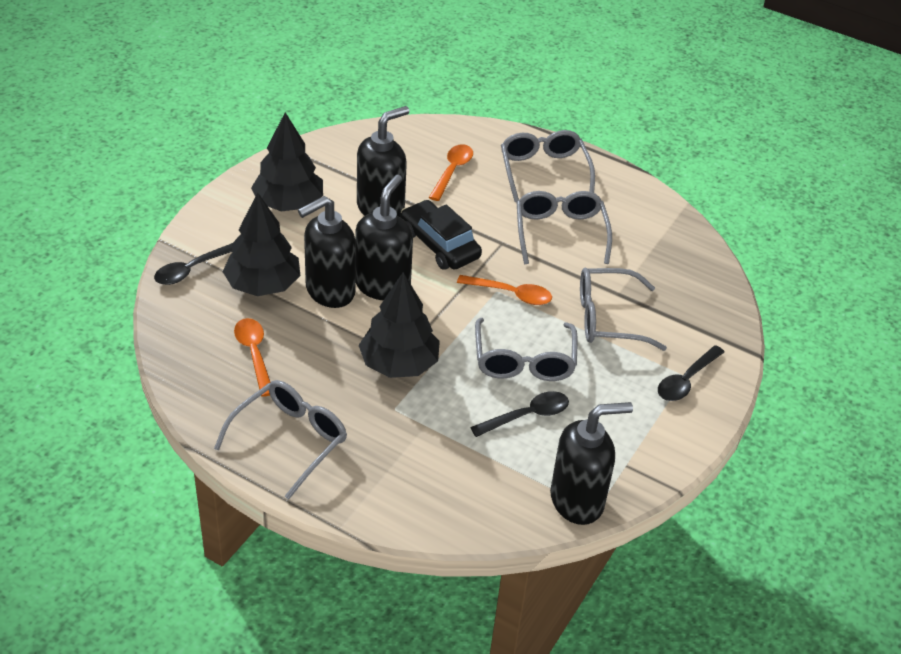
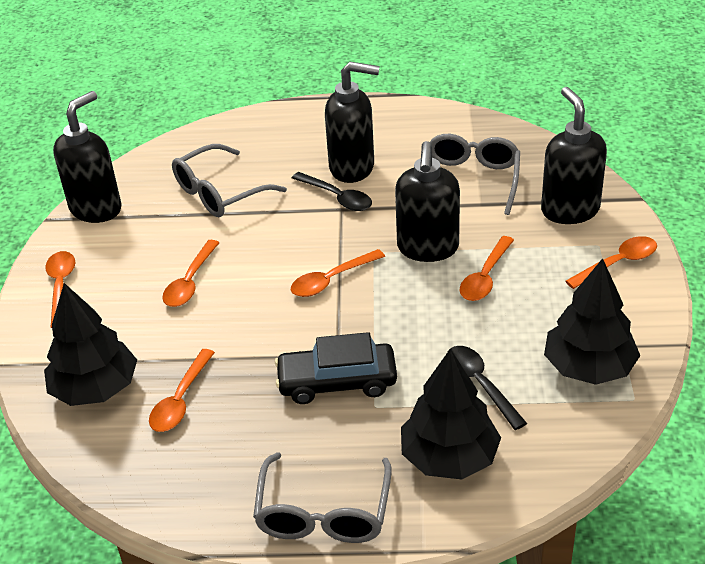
black spoon: [154,243,232,285] [470,391,569,437] [658,345,724,401] = 3 -> [292,172,372,211] [448,346,527,430] = 2
grey glasses: [214,380,347,499] [475,318,578,381] [501,130,595,202] [516,191,612,264] [580,268,667,351] = 5 -> [172,144,287,217] [253,452,392,543] [430,134,520,215] = 3
orange spoon: [234,318,271,397] [429,144,473,201] [457,275,552,305] = 3 -> [45,251,75,328] [149,349,215,432] [162,240,219,307] [291,249,385,297] [460,236,514,301] [565,236,657,289] = 6

